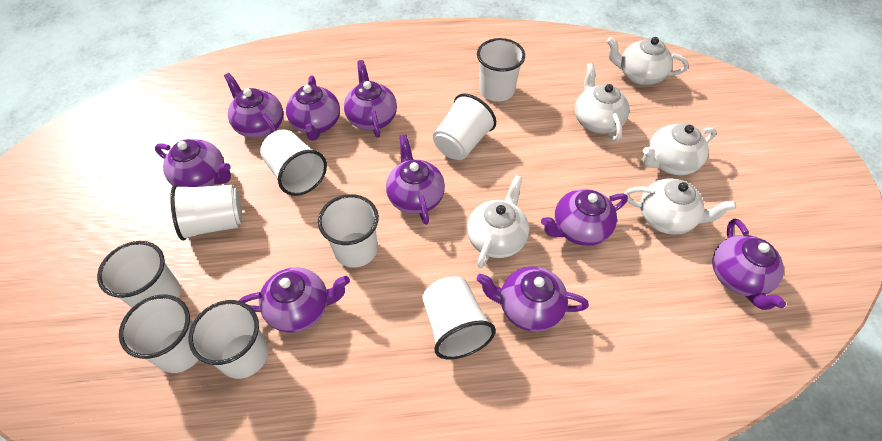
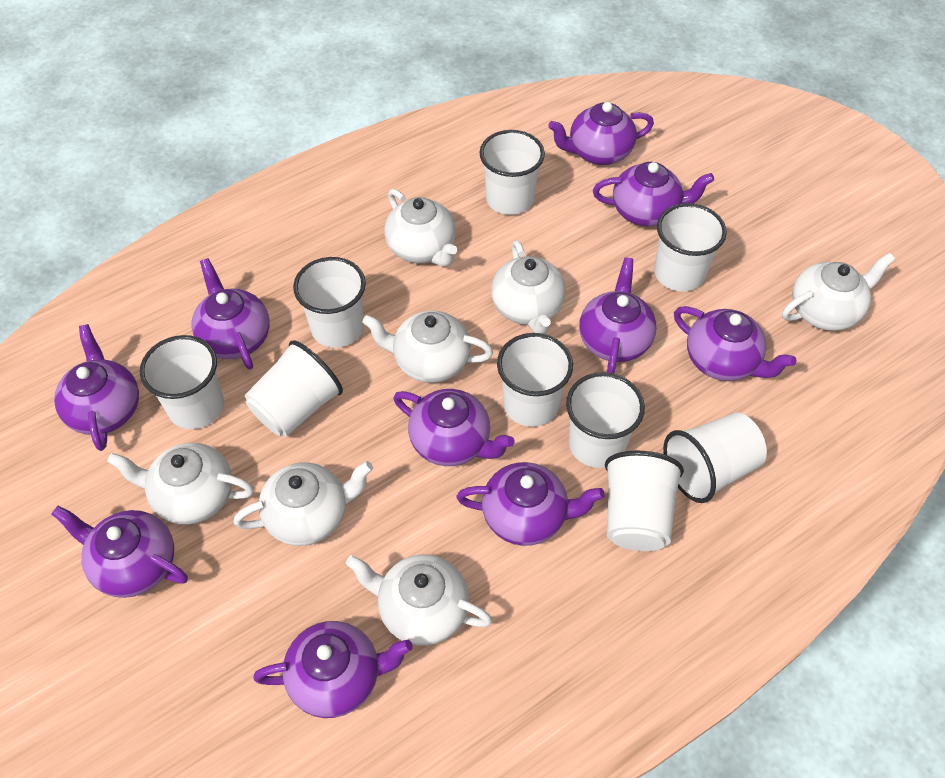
purple teapot: [155,139,231,187] [224,73,283,138] [239,267,350,333] [286,75,340,141] [344,60,397,138] [386,134,445,225] [476,266,589,332] [541,189,628,246] [712,219,786,310] = 9 -> [51,506,188,598] [54,324,139,451] [191,258,270,370] [253,621,413,718] [393,389,515,466] [456,462,605,546] [548,102,654,165] [579,257,656,374] [593,162,714,226] [674,306,796,381] = 10
white teapot: [467,175,529,268] [575,63,630,141] [606,37,689,85] [624,178,736,235] [643,124,716,175] = 5 -> [107,443,254,525] [234,461,373,546] [346,554,492,646] [362,311,493,383] [384,189,458,267] [491,240,566,334] [782,253,895,331] = 7

